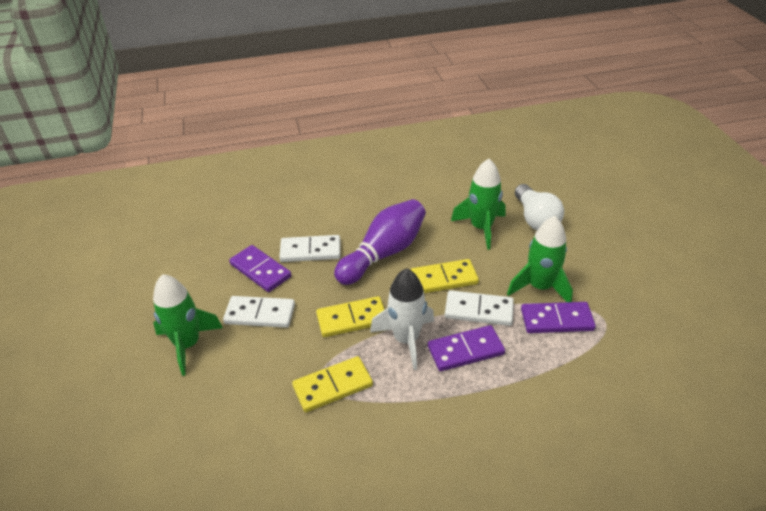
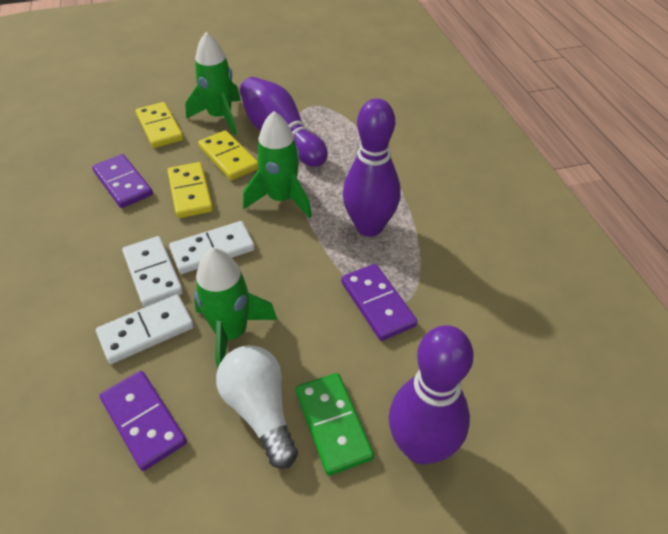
green domino: none = 0 -> [296,373,374,476] = 1
purple bowling pin: [334,199,426,285] = 1 -> [240,77,328,167] [343,98,401,237] [389,325,474,464] = 3
white rocket: [370,268,434,370] = 1 -> none = 0

